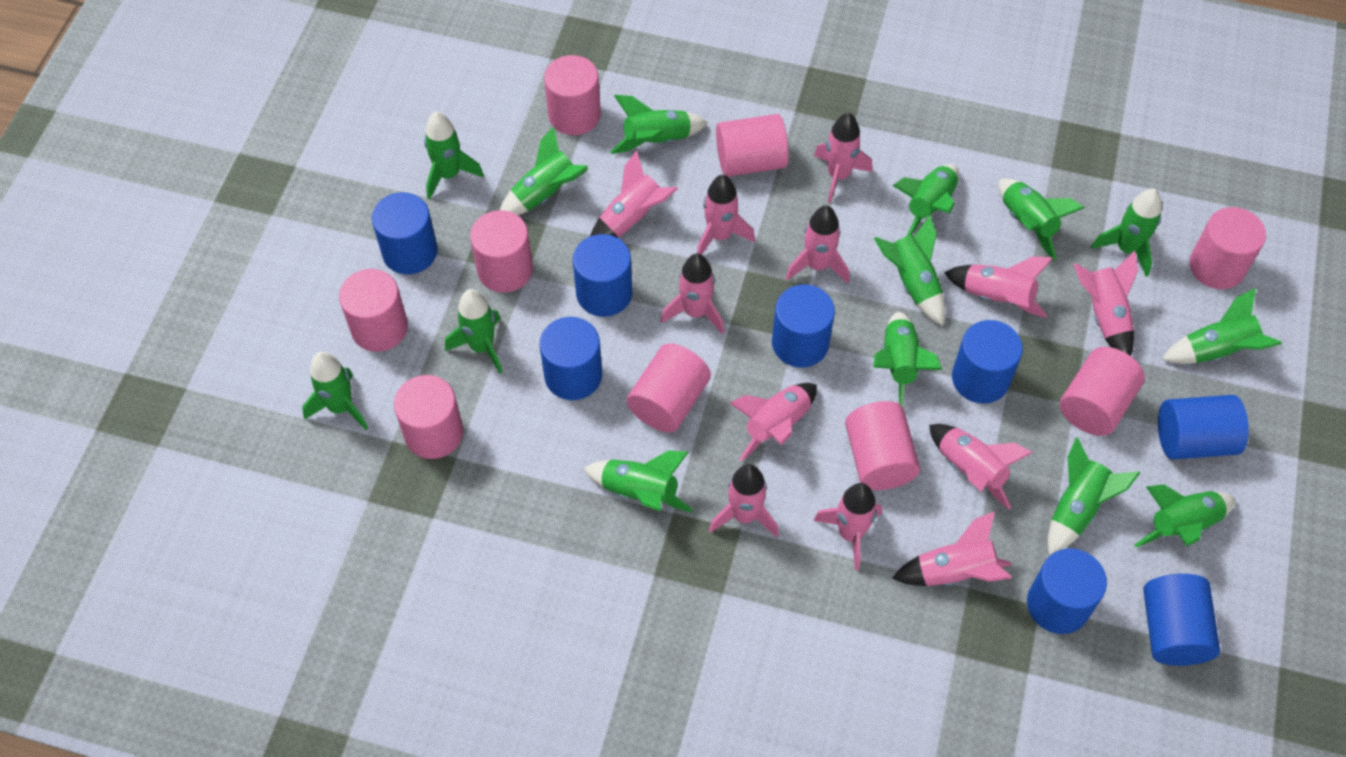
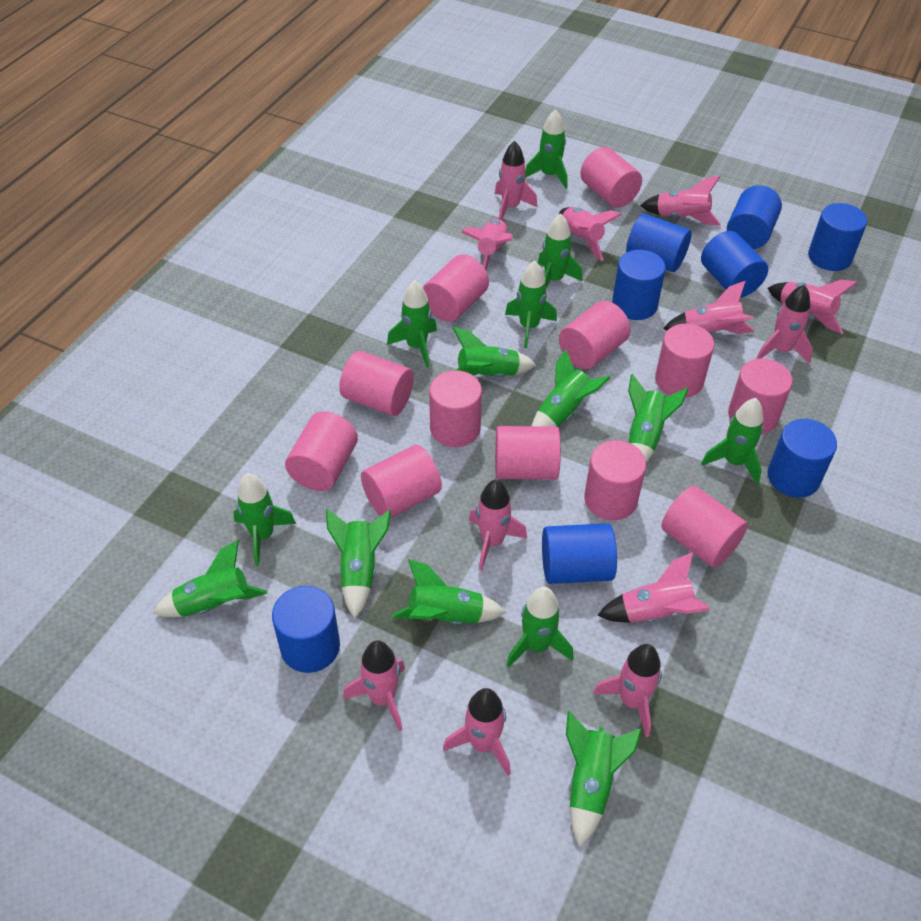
pink cylinder: [339,269,408,352] [394,375,463,459] [470,210,533,293] [544,55,601,135] [627,343,711,433] [716,114,789,177] [845,401,920,490] [1060,347,1145,436] [1189,207,1266,289] = 9 -> [285,411,358,491] [339,351,414,416] [361,445,442,518] [423,254,489,322] [429,370,482,447] [495,426,561,480] [559,301,631,369] [580,147,642,208] [584,440,646,520] [655,324,714,398] [661,486,748,568] [728,358,793,434] = 12

